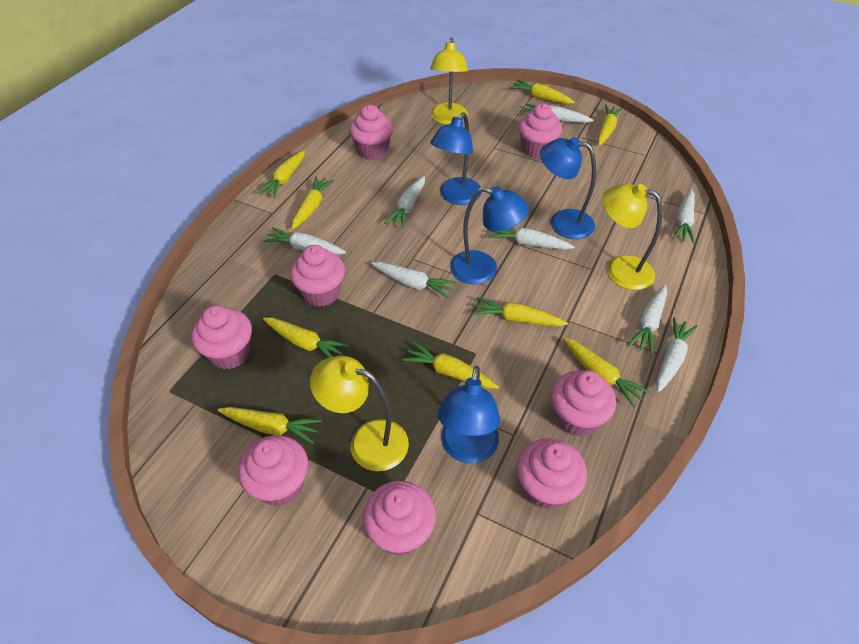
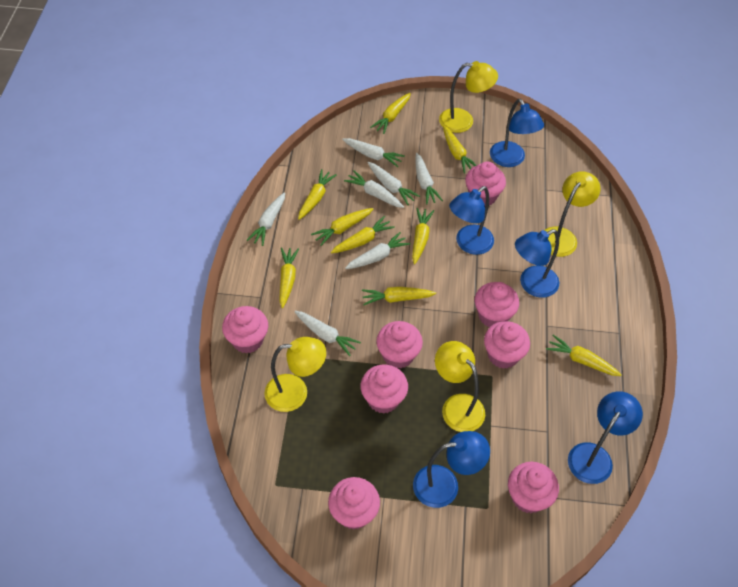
blue lamp: [430,112,482,205] [438,366,500,464] [450,186,529,284] [540,137,596,239] = 4 -> [413,431,490,508] [449,186,494,255] [490,99,544,167] [515,229,560,298] [568,391,643,484] = 5
white carrot: [263,227,346,255] [371,262,456,298] [384,176,425,228] [489,227,575,250] [523,104,594,123] [628,285,667,354] [656,317,698,392] [672,189,695,244] = 8 -> [247,193,285,246] [294,311,361,356] [342,138,405,167] [344,170,404,208] [345,232,410,269] [368,162,420,205] [415,153,443,204] = 7
yellow lamp: [310,356,409,471] [430,37,468,125] [602,184,662,290] = 3 -> [264,337,326,412] [435,341,485,432] [439,61,498,133] [545,171,600,257] = 4

